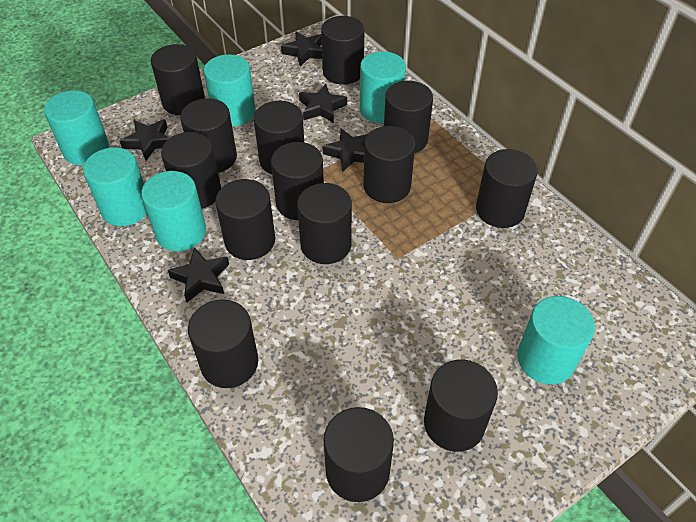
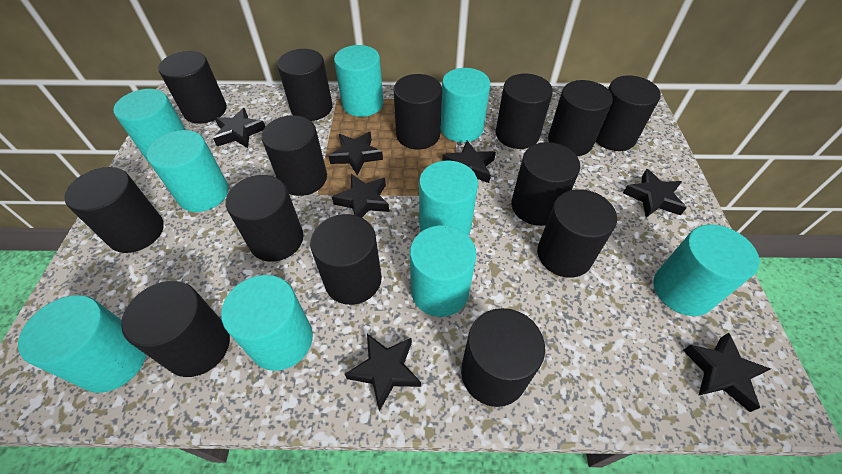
black star: [120,119,169,161] [168,247,229,302] [281,31,322,66] [299,84,347,123] [322,128,368,172] = 5 -> [213,108,265,148] [329,132,383,175] [332,174,389,218] [345,334,421,411] [442,141,496,183] [623,169,687,218] [683,332,771,412] = 7
turquoise cylinder: [44,90,109,165] [83,147,147,226] [141,171,206,251] [204,54,255,126] [360,51,406,123] [517,296,595,384] = 6 -> [18,295,146,393] [113,89,186,161] [147,130,229,212] [221,275,313,371] [334,45,383,117] [410,225,476,317] [419,160,478,235] [441,68,490,143] [654,224,760,316] = 9

